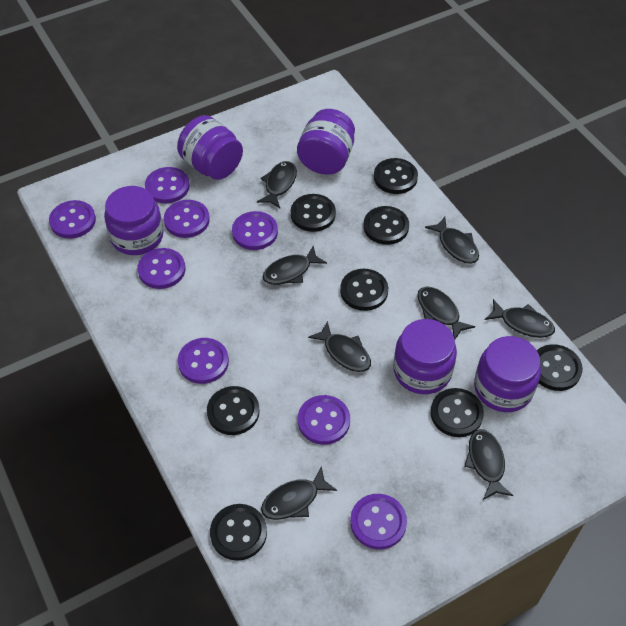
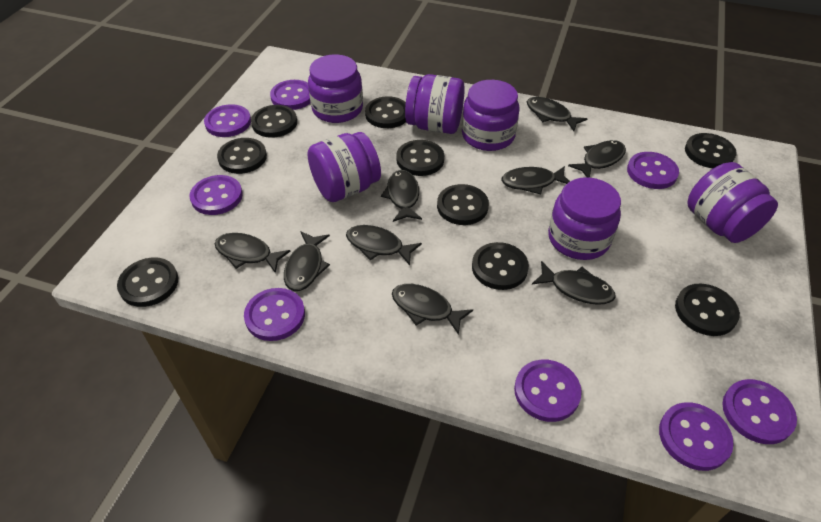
black button: [207,386,260,435] [210,504,267,561] [291,194,336,232] [340,269,388,311] [363,206,409,245] [374,158,418,194] [431,388,484,437] [537,344,583,391] = 8 -> [117,257,178,307] [217,138,267,174] [251,105,297,138] [365,96,406,128] [396,140,444,176] [437,184,489,225] [472,242,529,290] [675,284,740,336] [685,133,737,168] = 9
black fish: [257,161,297,208] [261,466,337,520] [262,246,327,285] [308,321,371,372] [417,287,475,339] [425,217,479,264] [464,429,513,500] [484,299,555,338] = 8 -> [214,233,291,273] [284,231,330,291] [346,225,422,265] [381,170,422,222] [392,284,473,335] [501,166,570,195] [527,97,588,131] [532,261,616,305] [568,140,626,178] = 9
purple jar: [104,186,163,255] [177,115,243,180] [297,109,355,175] [393,319,457,394] [474,336,541,412] = 5 -> [308,54,363,123] [308,132,381,202] [405,74,465,134] [462,80,520,151] [548,177,621,260] [687,162,778,243] = 6

